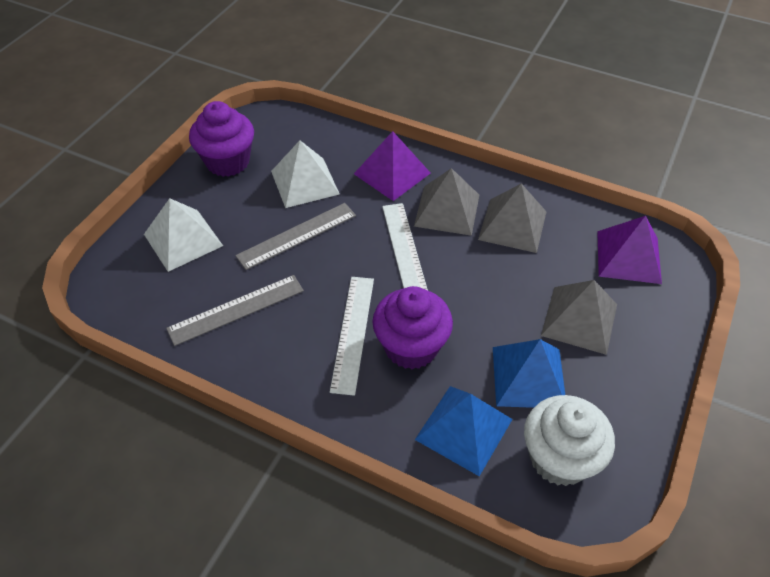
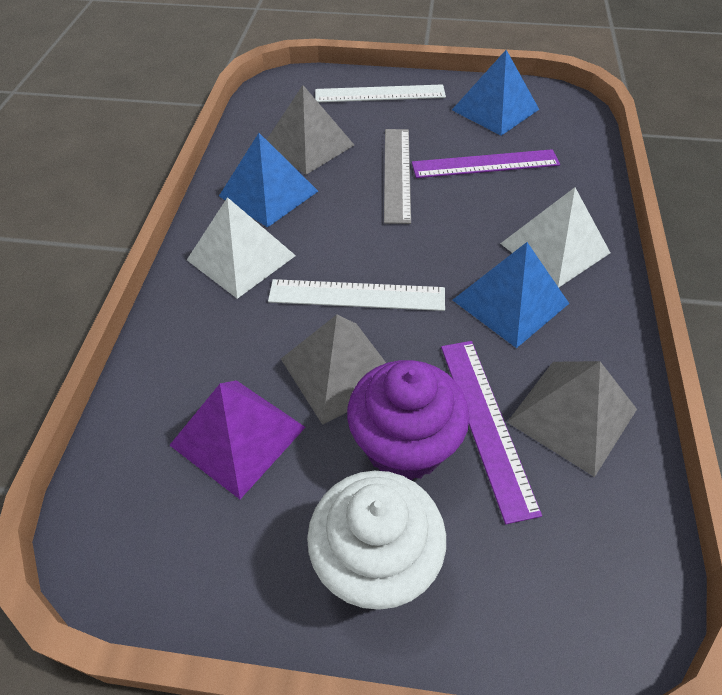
blue pyramid: [415,386,513,476] [493,339,565,408] = 2 -> [219,133,318,228] [452,50,539,136] [453,242,569,348] = 3
grey ruler: [166,275,304,346] [236,203,356,270] = 2 -> [384,129,411,224] = 1
purple cupcake: [189,101,254,177] [373,286,453,369] = 2 -> [347,360,470,480] = 1
purple pyramid: [354,131,431,201] [597,216,662,284] = 2 -> [170,380,306,499] = 1
purple ruler: none = 0 -> [412,149,560,178] [441,341,542,524] = 2

